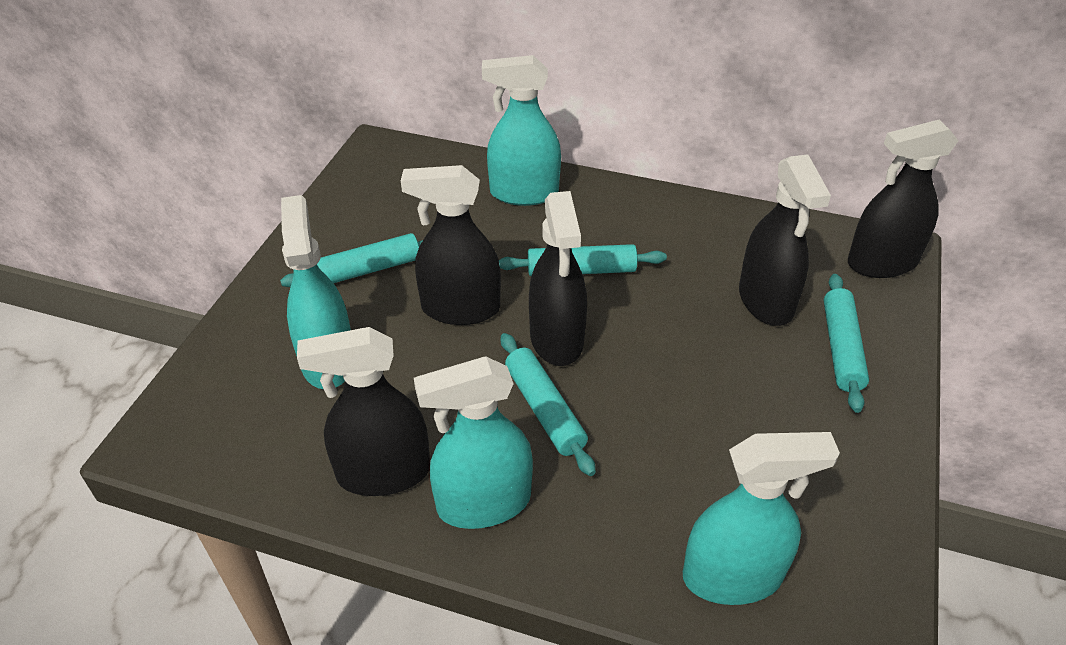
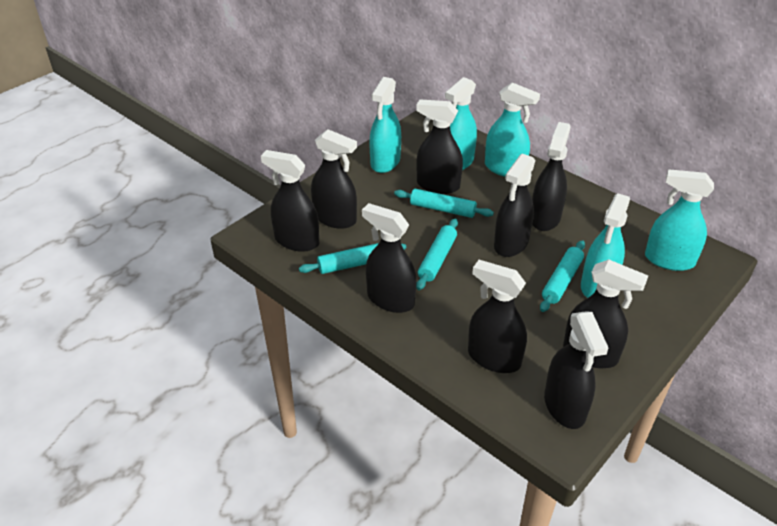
black spray bottle: [297,327,430,496] [401,165,501,325] [529,191,587,366] [739,154,831,326] [848,119,958,278] = 5 -> [261,150,319,252] [311,129,357,229] [362,203,417,313] [416,99,463,194] [468,260,527,373] [494,154,535,257] [532,122,571,231] [544,311,608,429] [563,259,648,368] = 9
turquoise spray bottle: [281,195,351,389] [414,357,533,529] [482,55,561,206] [683,432,840,605] = 4 -> [369,77,401,173] [445,77,477,170] [485,82,540,177] [581,193,630,298] [645,169,714,271] = 5

